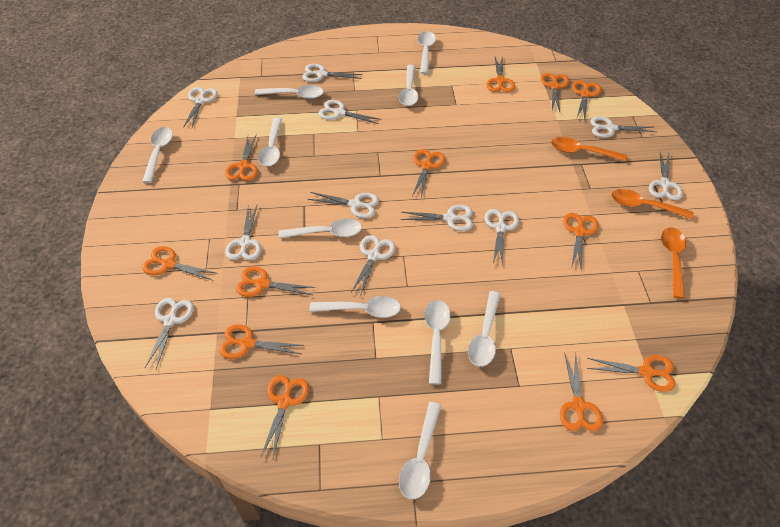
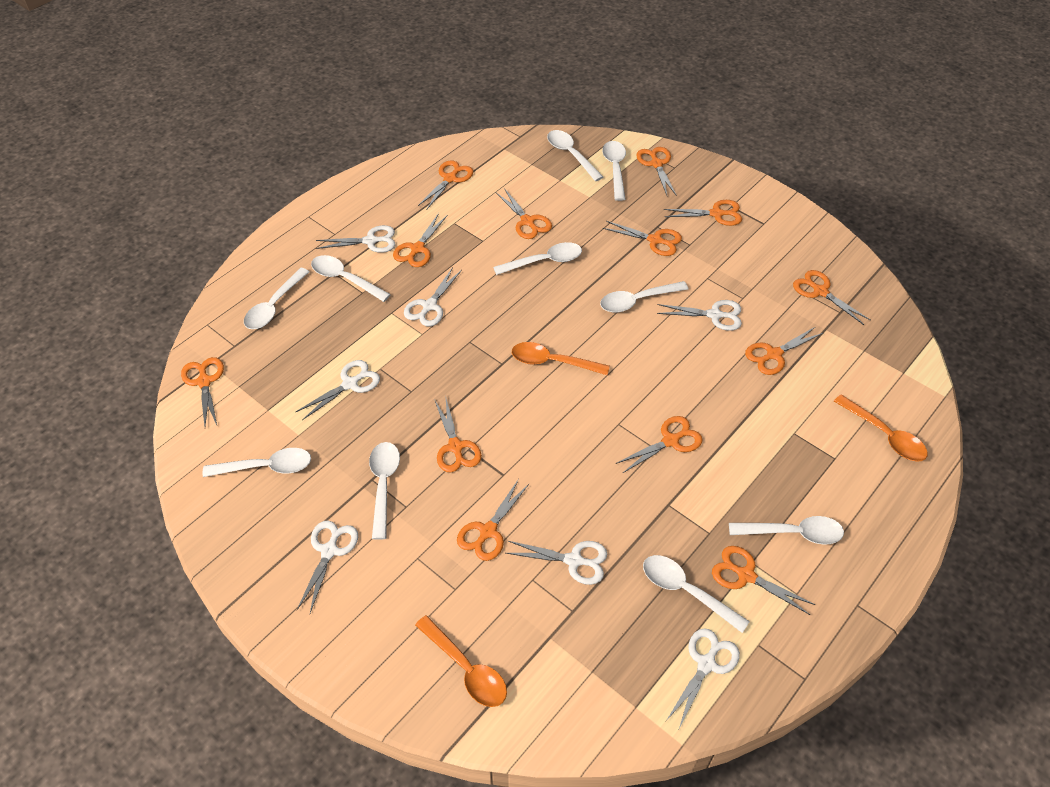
orange scissors: [142,246,218,280] [219,324,305,359] [225,135,258,181] [236,266,316,297] [261,375,309,458] [412,149,445,197] [487,56,515,92] [541,73,569,112] [560,352,603,431] [563,213,599,269] [572,80,601,120] [587,355,676,392] = 12 -> [181,357,224,427] [393,213,448,267] [418,160,473,210] [434,395,482,472] [457,479,529,561] [496,188,552,239] [603,221,682,256] [615,416,703,473] [636,147,677,196] [664,200,742,226] [712,546,815,615] [745,326,823,375] [793,270,870,325] = 13
white scissors: [145,298,194,369] [183,87,218,128] [225,206,261,260] [302,64,363,82] [308,192,379,218] [319,100,382,124] [351,235,395,296] [401,205,473,231] [485,209,519,266] [590,117,656,138] [649,153,683,200] = 11 -> [296,360,380,420] [297,521,358,613] [316,225,396,253] [404,267,462,327] [506,541,607,585] [657,300,742,331] [666,628,740,728] = 7

